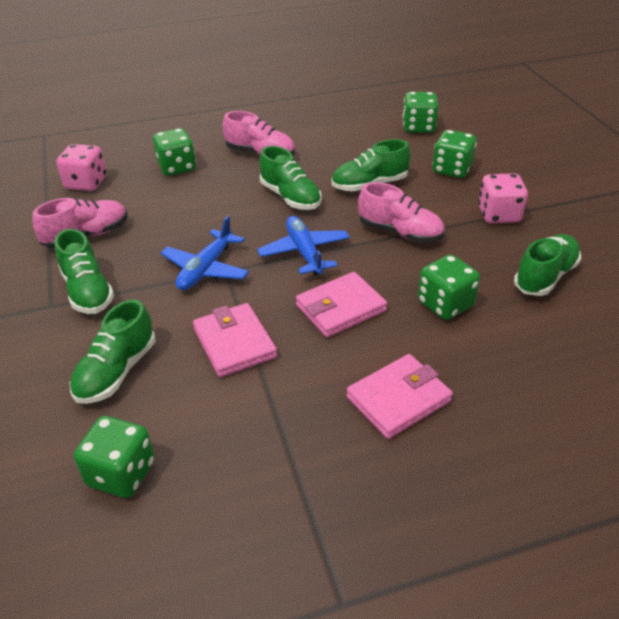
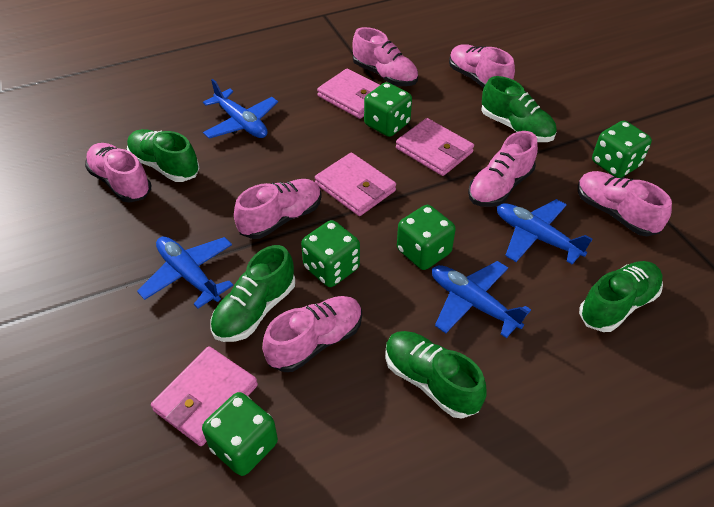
blue plane: [161,216,249,290] [257,216,350,275] = 2 -> [137,236,233,309] [203,79,278,139] [432,261,531,338] [497,199,592,265] = 4
pink dice: [57,144,107,191] [478,173,528,223] = 2 -> none = 0
pink shoe: [32,198,127,248] [223,111,295,156] [358,182,444,242] = 3 -> [85,143,151,203] [234,179,322,239] [263,296,362,372] [352,27,418,86] [449,44,515,88] [468,131,538,207] [578,171,672,236] = 7
pink wallet: [193,303,277,377] [296,272,387,337] [346,354,453,439] = 3 -> [151,346,258,446] [315,152,396,216] [317,69,380,119] [396,118,474,176] = 4

